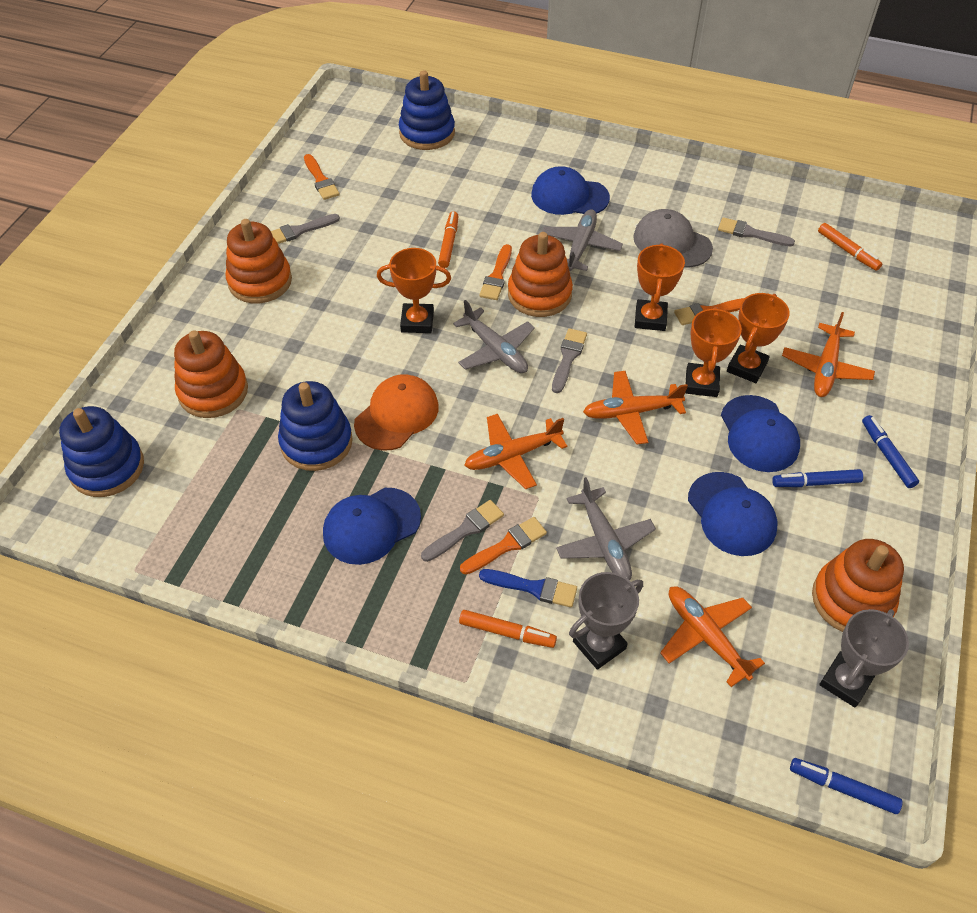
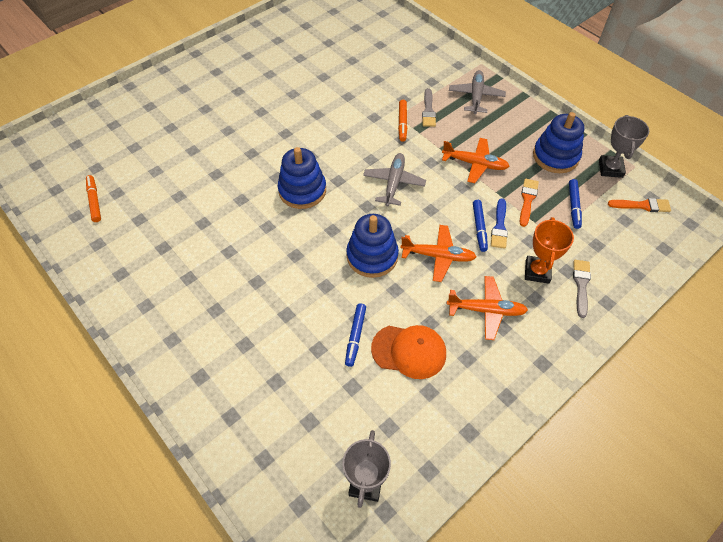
blue cap: [323,488,421,565] [531,166,610,215] [688,472,778,556] [721,395,800,472] = 4 -> none = 0
grey brush: [271,214,340,244] [421,500,504,562] [552,328,587,393] [718,217,795,246] = 4 -> [422,88,436,127] [573,260,591,318] = 2
grey cap: [633,209,713,268] = 1 -> none = 0
grey plane: [453,300,535,373] [542,209,623,271] [556,477,656,581] = 3 -> [363,153,426,206] [449,70,506,114] = 2
orange brush: [304,154,340,200] [460,517,547,574] [479,244,512,300] [674,298,744,325] = 4 -> [520,179,539,227] [608,198,671,212] = 2
orange marker: [438,211,458,268] [459,610,557,648] [818,223,882,271] = 3 -> [86,175,101,222] [398,100,407,142] = 2
orange plane: [464,414,567,489] [583,371,688,445] [660,586,765,687] [782,312,875,397] = 4 -> [400,225,477,282] [442,138,510,183] [447,276,528,340] = 3
orange stacking toy: [174,330,248,418] [225,219,292,303] [508,232,573,317] [812,539,904,632] = 4 -> none = 0
orange trophy: [377,248,451,333] [635,243,685,331] [685,307,742,397] [727,293,790,383] = 4 -> [525,217,574,284] = 1

